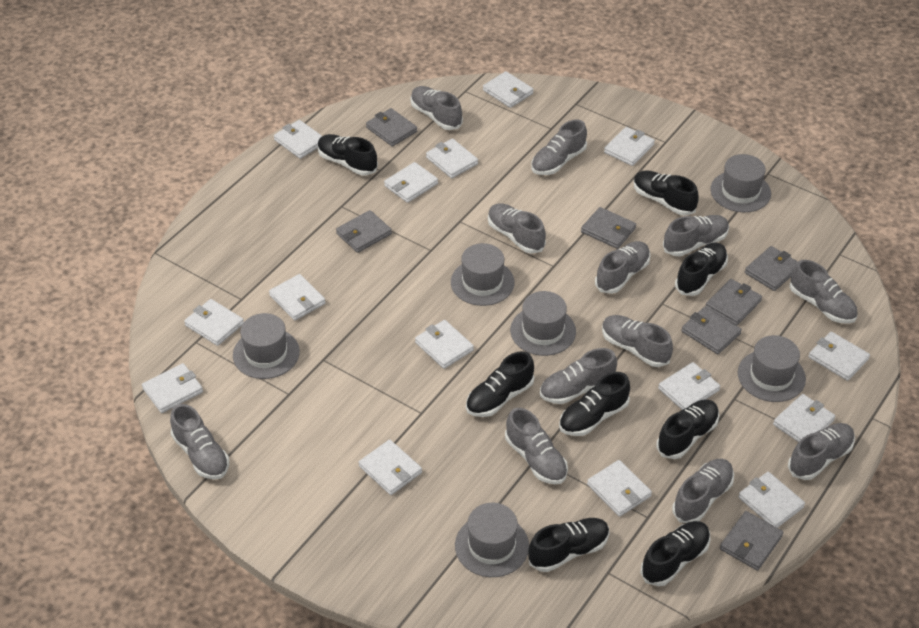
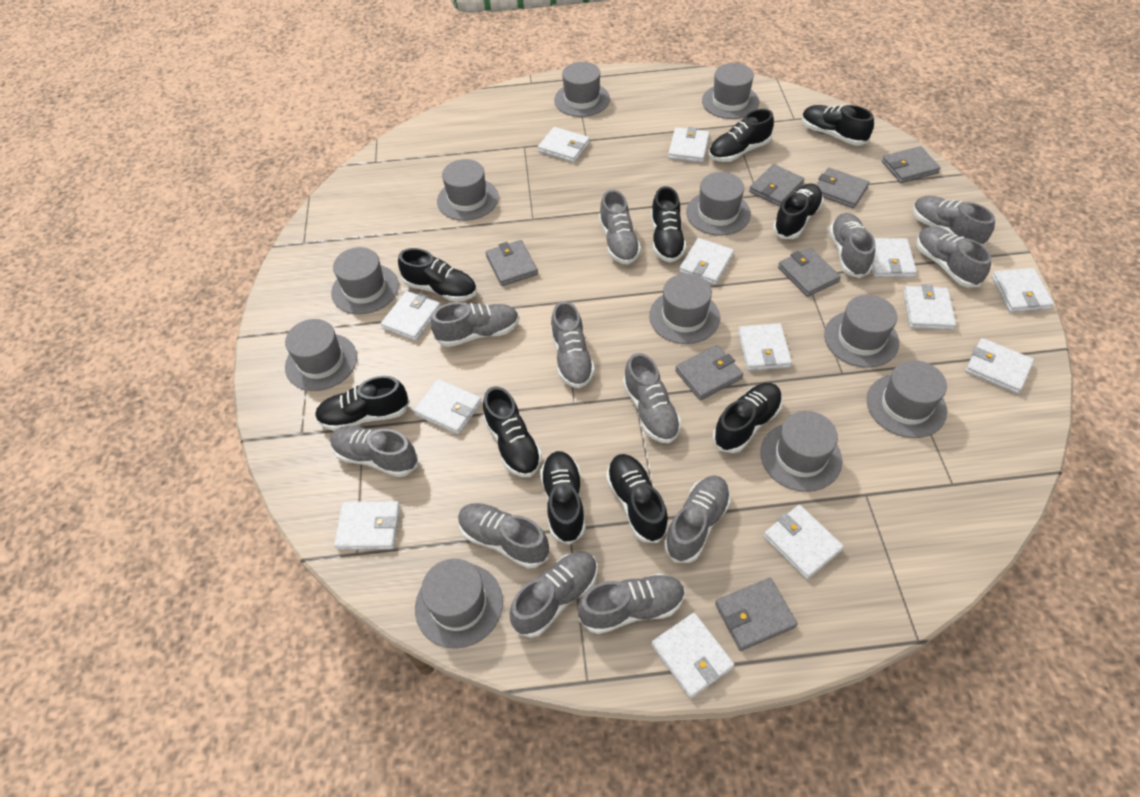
black shoe: [318,134,378,175] [466,351,534,417] [528,518,610,572] [559,372,630,436] [634,170,699,216] [640,521,710,586] [656,400,719,459] [675,242,728,296] = 8 -> [315,376,410,431] [398,248,477,302] [483,386,542,477] [540,451,586,544] [606,454,669,543] [651,186,686,263] [709,109,774,162] [713,383,783,453] [773,184,823,239] [802,105,874,145] = 10
grey hat: [233,313,300,379] [451,243,514,306] [455,503,529,577] [510,291,576,356] [710,154,771,212] [738,335,806,402] = 6 -> [285,319,357,391] [331,247,399,315] [415,559,503,649] [437,159,499,221] [554,62,610,117] [649,273,720,344] [686,172,751,236] [702,63,759,119] [760,411,842,492] [824,295,899,368] [867,360,947,438] = 11
white wallet: [142,363,203,413] [184,299,244,346] [269,274,326,321] [274,120,322,159] [359,440,422,495] [384,162,438,203] [415,320,474,369] [426,139,478,178] [483,71,534,108] [587,460,652,517] [604,127,655,166] [658,362,720,410] [738,472,805,528] [773,394,835,442] [809,331,870,381] = 15 -> [334,501,400,550] [381,291,441,341] [414,379,482,435] [538,127,590,163] [651,613,734,698] [668,127,710,163] [679,238,734,285] [738,323,792,371] [763,505,844,579] [872,238,917,278] [903,284,956,330] [965,338,1034,394] [992,268,1054,312] = 13

